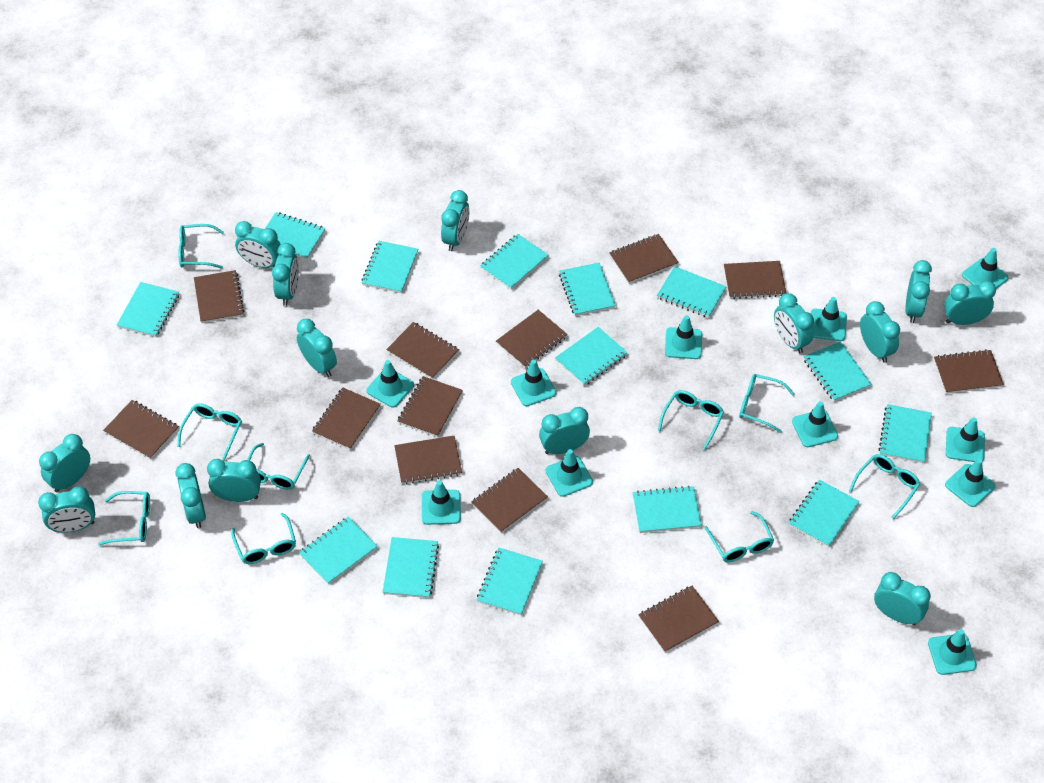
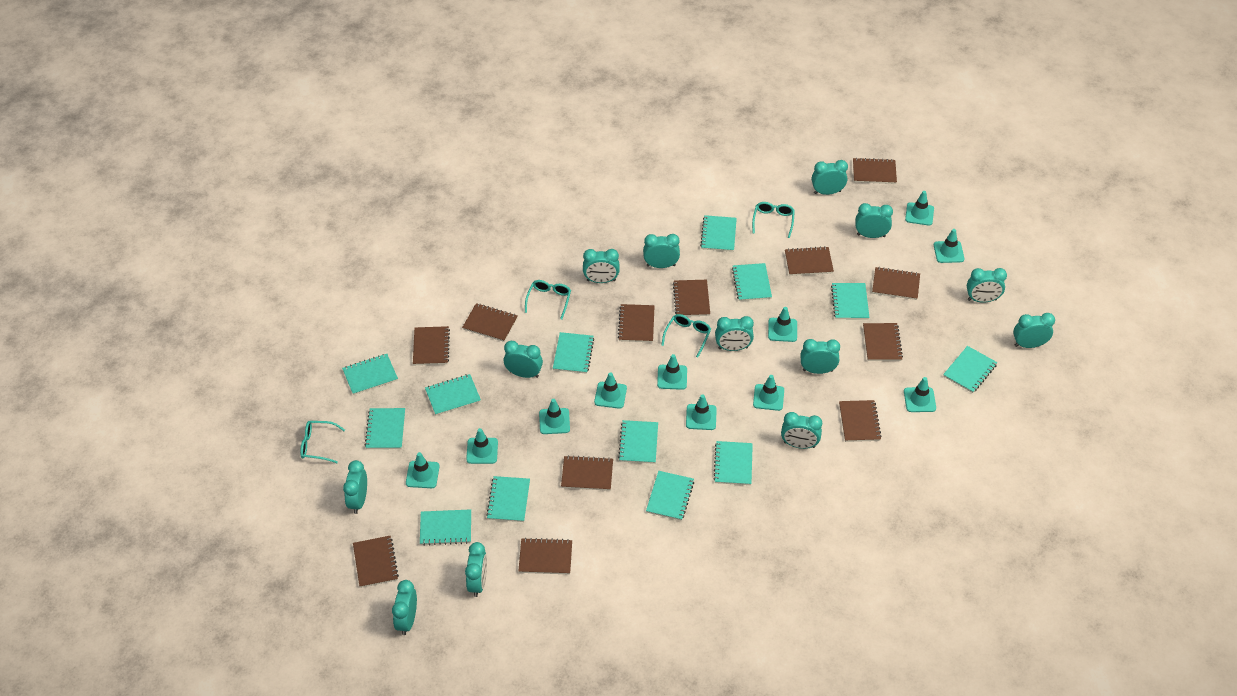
turquoise clock: [38,487,95,533] [39,434,90,492] [175,463,206,528] [207,459,261,502] [235,221,281,268] [272,243,299,306] [297,319,337,377] [441,190,469,251] [539,407,590,454] [774,293,814,354] [860,301,900,363] [874,572,931,625] [905,260,932,323] [944,281,996,325] = 14 -> [343,460,367,514] [392,580,417,635] [465,542,487,597] [504,341,543,378] [583,249,620,283] [643,234,680,268] [715,316,754,351] [781,412,822,449] [800,339,840,374] [812,160,848,195] [855,203,893,238] [967,268,1007,303] [1013,313,1055,348] = 13
turquoise glasses: [98,491,150,545] [177,403,242,461] [178,224,224,269] [231,513,296,564] [247,443,310,490] [658,390,724,450] [704,511,774,562] [739,374,794,433] [849,454,921,519] = 9 -> [300,421,345,463] [525,280,571,320] [661,314,711,358] [752,202,795,238] = 4
turquoise notebook: [117,282,179,337] [265,212,326,259] [299,517,378,585] [361,241,418,293] [383,537,439,598] [477,548,543,615] [480,234,549,289] [555,327,628,386] [559,262,616,316] [633,486,702,533] [657,266,726,318] [789,480,860,547] [804,342,872,401] [879,404,932,463] = 14 -> [342,354,398,395] [365,408,405,449] [420,509,471,546] [425,374,481,415] [486,476,530,522] [553,332,594,374] [618,420,658,464] [646,471,694,521] [700,215,737,252] [713,441,753,485] [732,263,772,301] [831,283,870,319] [943,346,997,393] = 13

